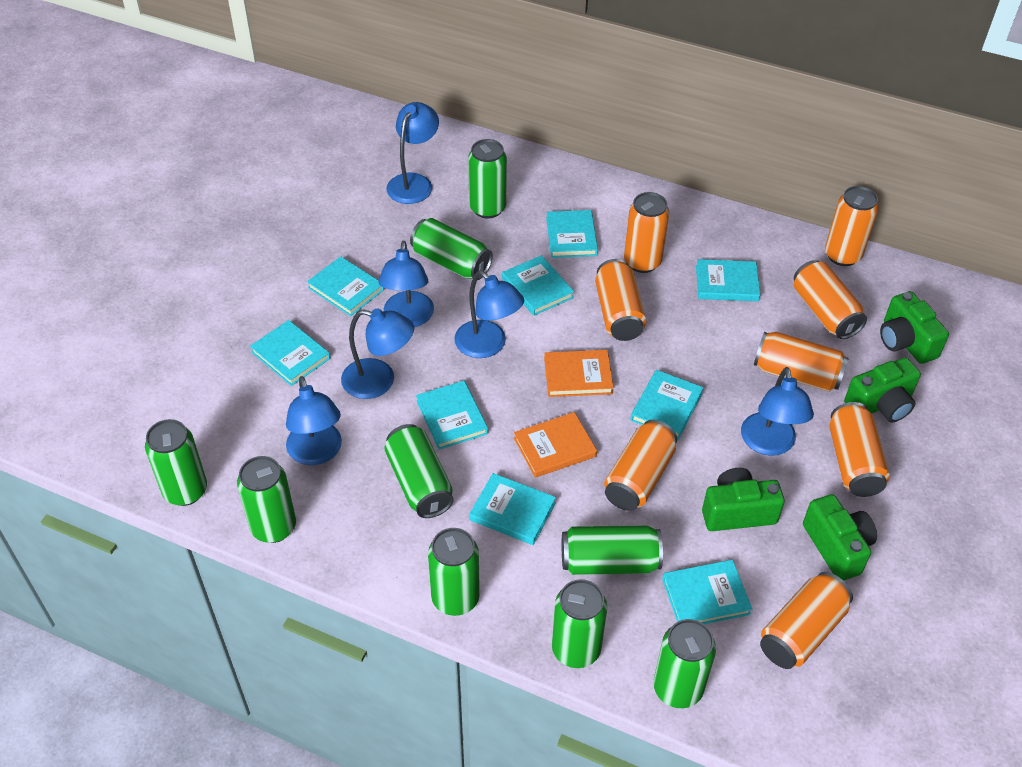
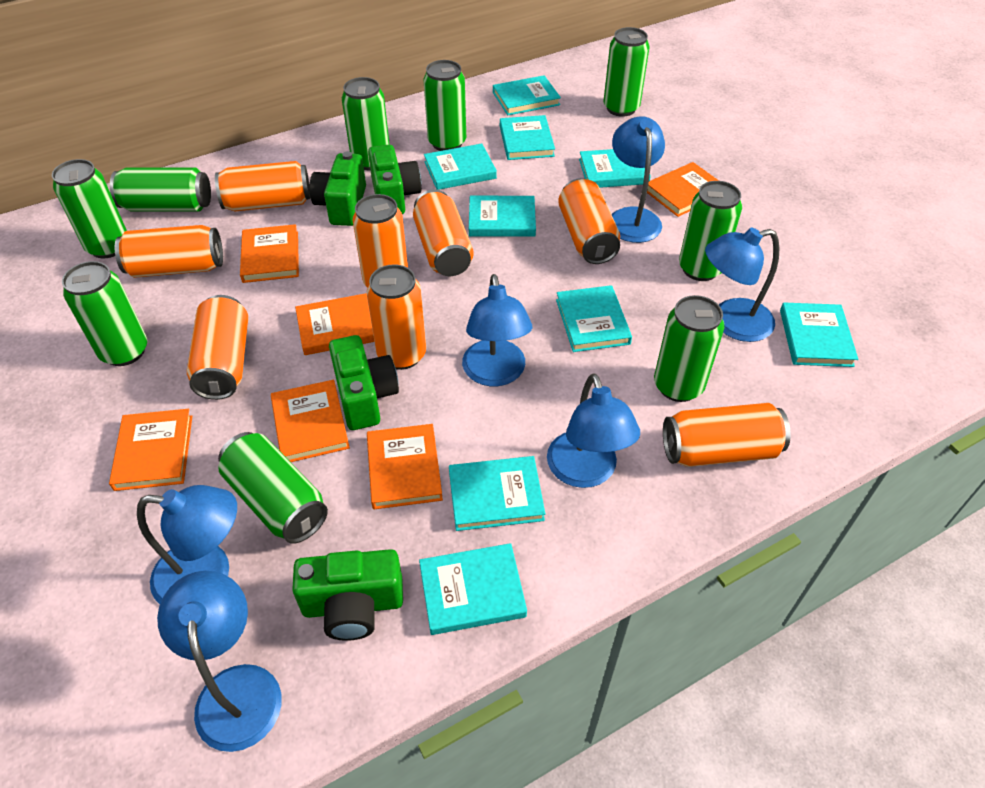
orange book: [514,412,597,478] [544,350,614,397] = 2 -> [109,409,192,491] [240,224,299,283] [271,380,350,462] [295,293,374,355] [367,424,443,509] [647,162,719,217] = 6

